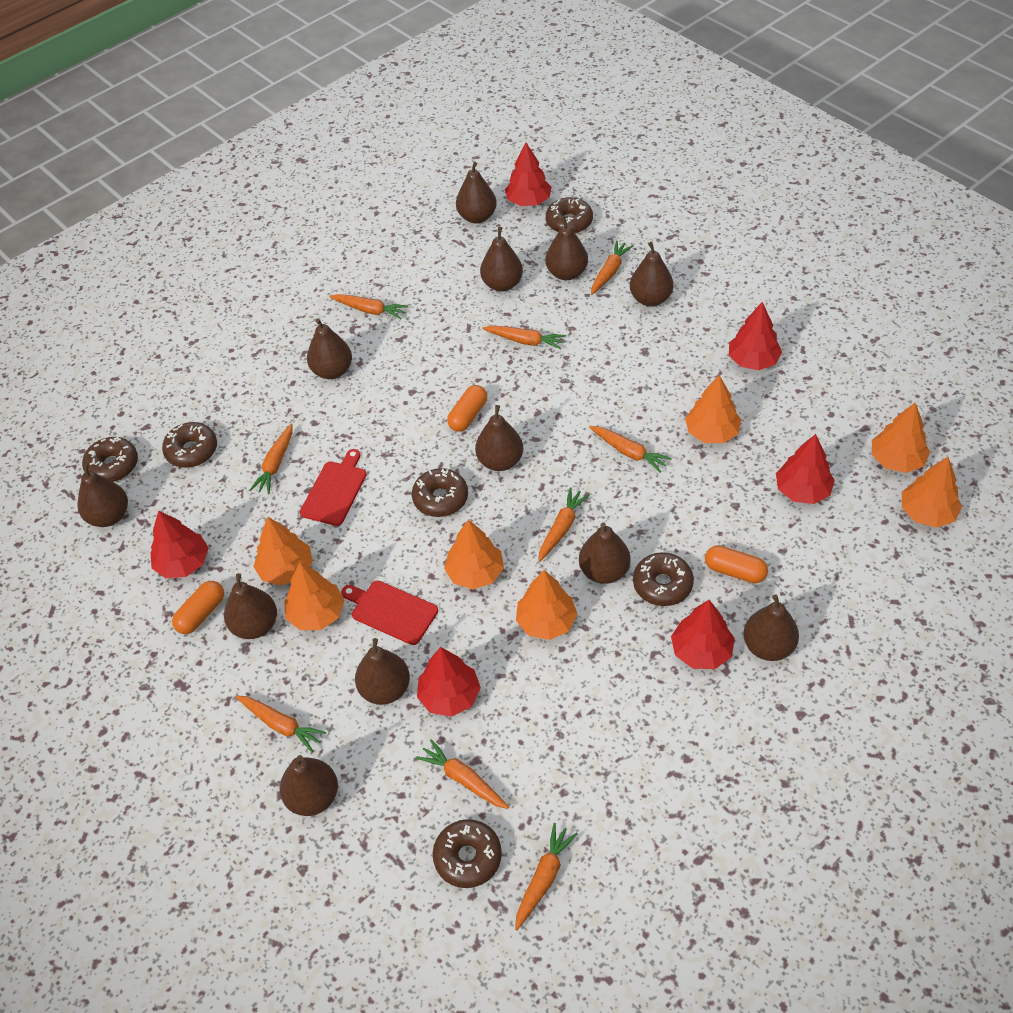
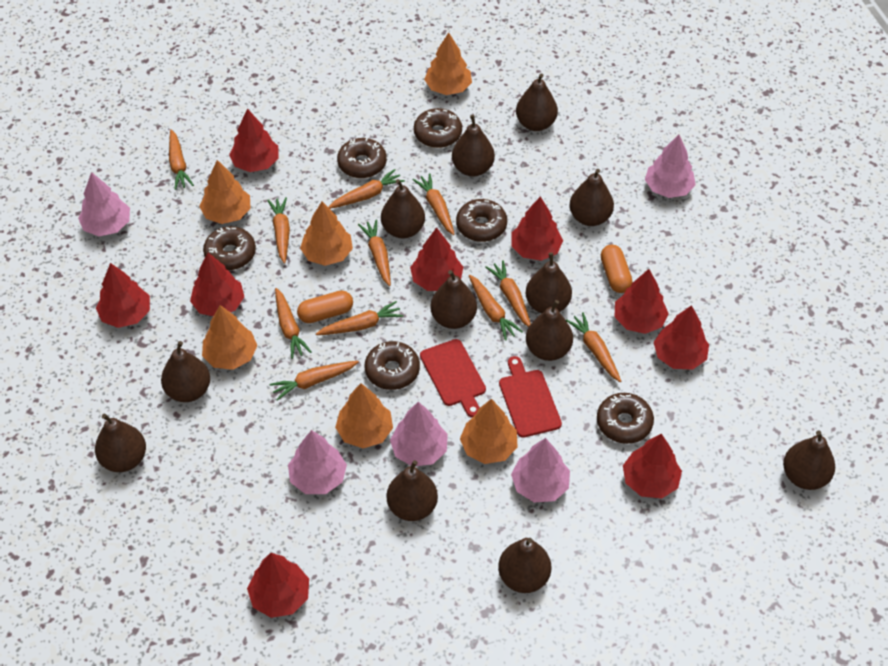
orange capsule: [172,581,224,634] [447,385,487,432] [705,545,768,583] = 3 -> [297,290,353,323] [601,245,633,293] = 2
orange carrot: [236,695,326,752] [250,423,293,494] [329,294,408,319] [416,739,509,809] [483,326,566,350] [515,823,578,931] [538,487,590,562] [589,426,672,473] [591,241,633,295] = 9 -> [169,130,194,190] [267,197,290,264] [269,361,359,400] [275,288,312,359] [316,301,403,335] [328,169,405,209] [358,220,391,286] [413,173,455,235] [469,275,523,341] [485,260,531,327] [566,312,621,382] = 11
orange tree: [253,517,313,586] [284,562,345,630] [444,519,504,589] [516,570,578,640] [685,375,741,443] [872,403,930,473] [902,457,962,528] = 7 -> [199,160,251,224] [202,305,257,370] [300,201,353,266] [335,383,393,448] [424,32,472,95] [460,399,517,464] = 6
pink tree: none = 0 -> [78,172,130,236] [288,430,347,494] [390,402,448,466] [511,438,570,502] [645,135,696,198] = 5
red tree: [150,510,209,578] [417,647,481,717] [505,142,551,206] [671,600,735,669] [729,302,782,370] [776,434,835,504] = 6 -> [96,263,150,328] [190,253,244,316] [229,109,279,172] [247,553,309,618] [410,227,463,291] [511,197,563,261] [615,269,669,334] [623,434,682,498] [654,305,709,370] = 9

